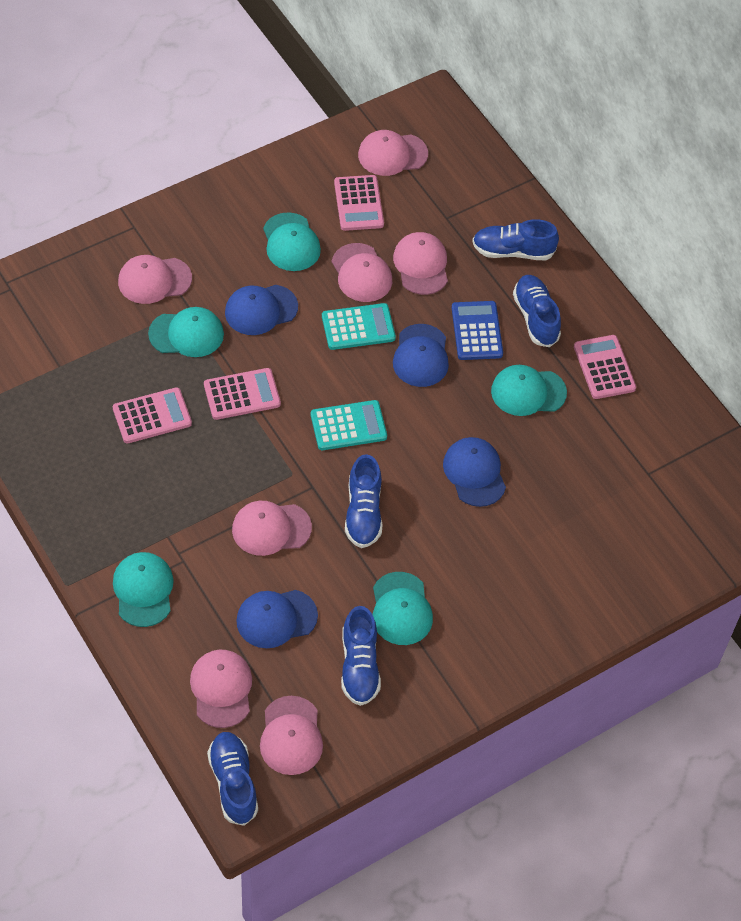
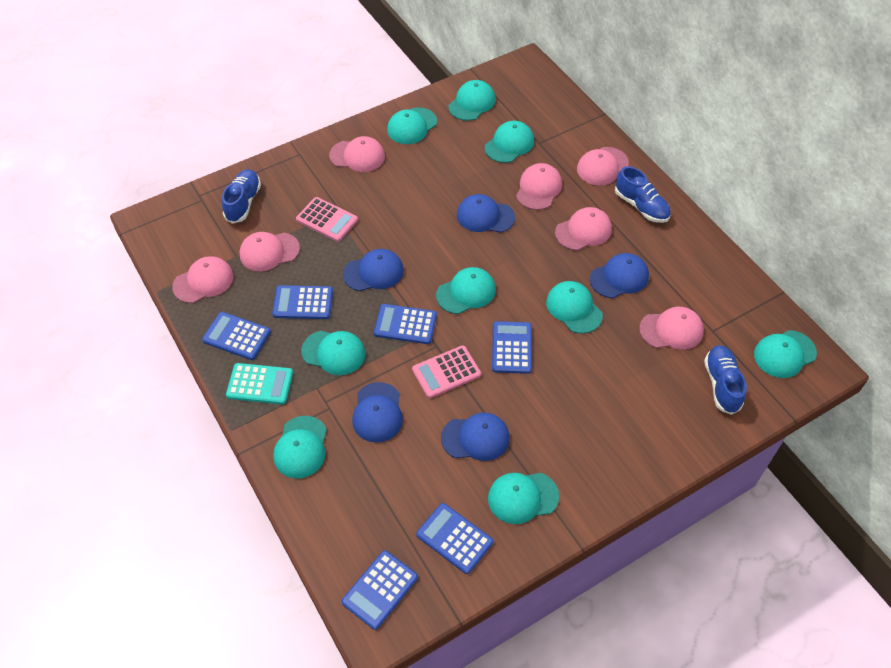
blue calculator: [452,301,503,360] = 1 -> [202,312,271,360] [272,285,333,319] [341,550,418,630] [374,304,437,344] [416,503,493,574] [492,321,532,374] = 6
blue cap: [225,285,298,335] [236,590,318,648] [393,324,449,387] [443,437,506,507] = 4 -> [343,249,404,291] [352,382,403,443] [441,413,510,461] [457,194,515,233] [590,253,649,298] = 5
blue shoe: [207,732,258,826] [341,606,381,706] [345,454,383,548] [472,219,559,260] [513,275,561,347] = 5 -> [222,169,261,224] [615,166,671,223] [704,345,747,415] = 3
pink calculator: [113,387,192,443] [204,368,281,420] [334,175,384,231] [574,335,636,399] = 4 -> [296,197,358,242] [412,345,481,398] = 2
turquoise calculator: [311,400,387,450] [322,303,396,350] = 2 -> [226,363,293,404] = 1
turquoise cap: [113,552,174,627] [148,307,224,357] [263,212,321,271] [373,572,433,645] [491,365,567,416] = 5 -> [273,416,327,478] [301,331,365,375] [387,107,437,144] [436,267,496,314] [449,80,495,121] [485,121,534,163] [488,473,559,524] [546,281,603,334] [754,330,817,378] = 9

